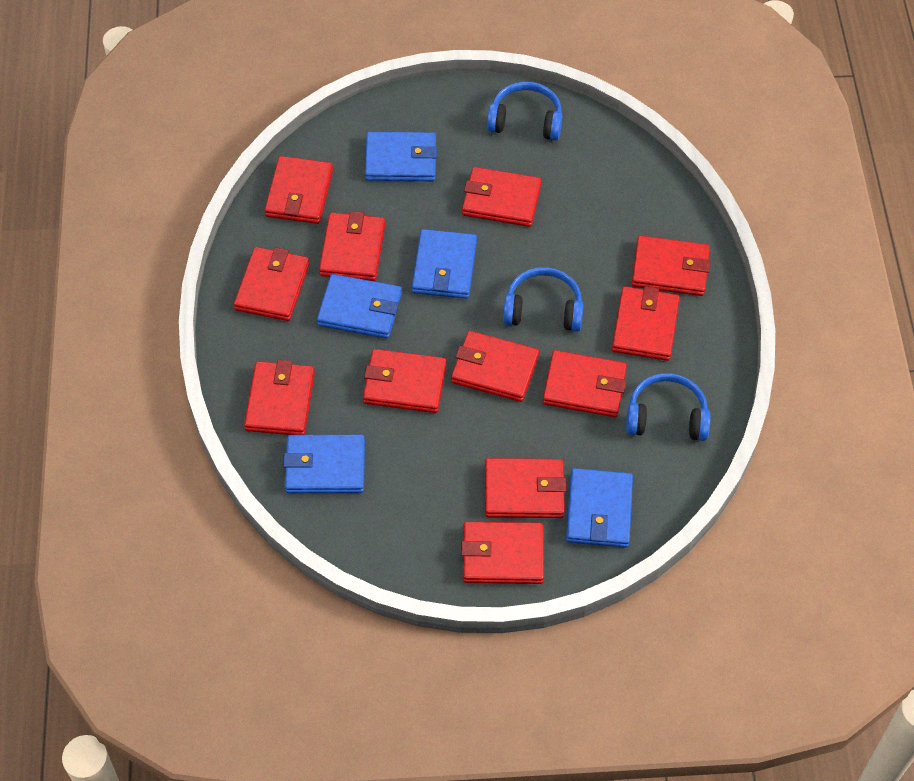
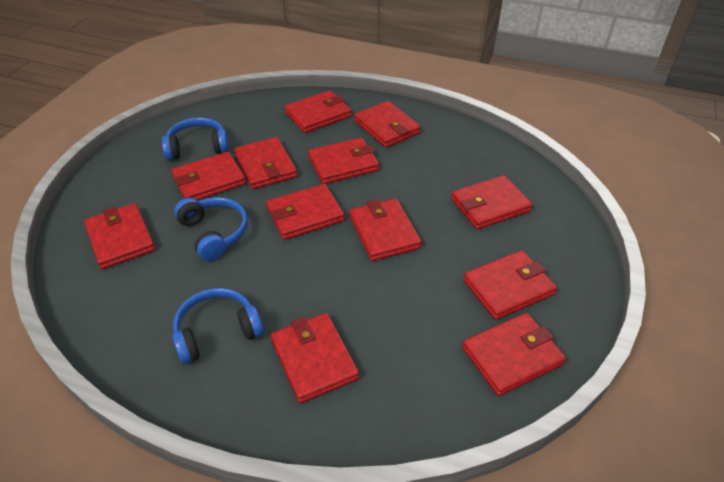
blue wallet: [283,435,365,493] [317,274,402,339] [365,132,438,181] [412,229,477,299] [566,468,633,548] = 5 -> none = 0

